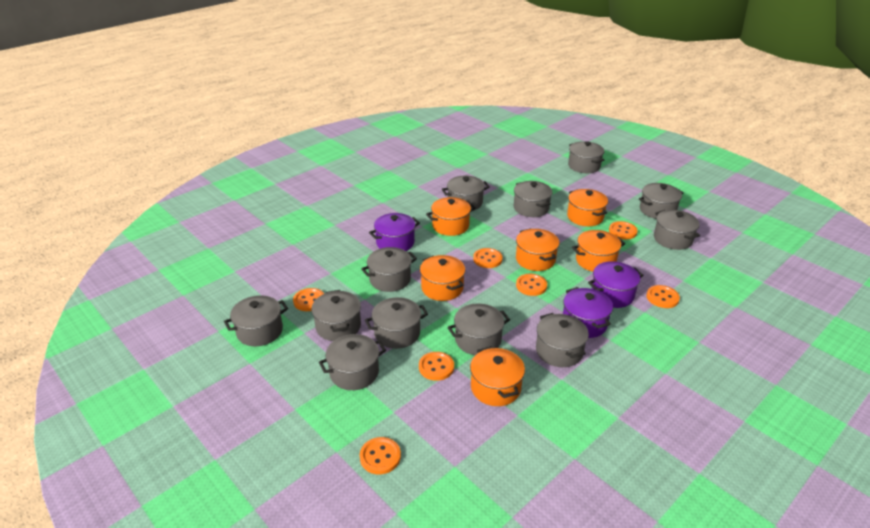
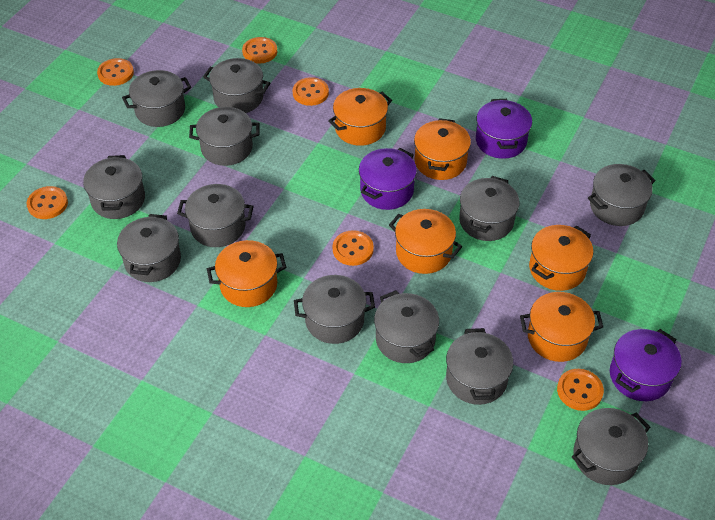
orange button: [293,288,324,311] [360,437,401,474] [419,352,454,381] [473,248,503,268] [516,274,547,296] [609,221,638,239] [646,285,680,308] = 7 -> [27,186,68,219] [97,58,134,86] [242,37,277,64] [293,77,329,106] [333,230,374,266] [557,369,604,411] = 6

